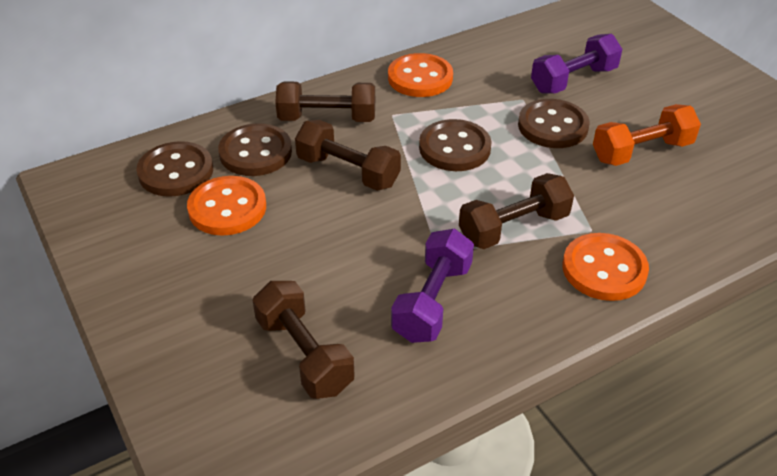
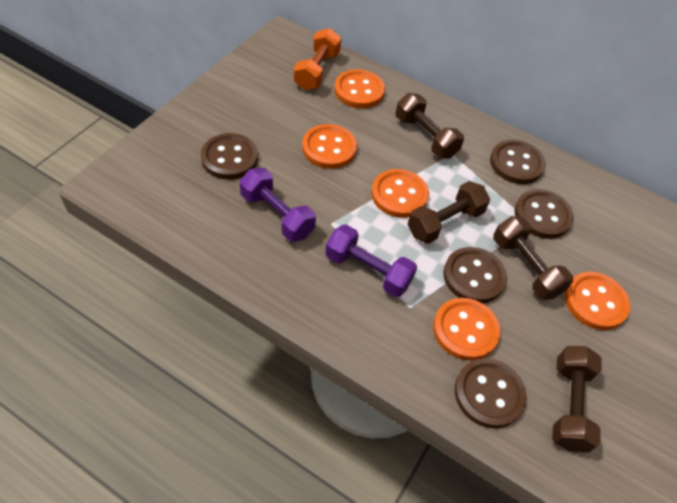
brown button: [136,141,213,197] [218,123,292,176] [419,119,492,171] [518,99,590,148] = 4 -> [201,133,258,180] [443,247,507,303] [455,358,527,428] [490,140,546,184] [515,189,574,239] = 5
orange button: [187,176,266,236] [388,53,453,97] [563,233,649,301] = 3 -> [302,124,357,169] [335,69,385,108] [371,169,429,218] [433,298,500,361] [564,272,630,330] = 5

